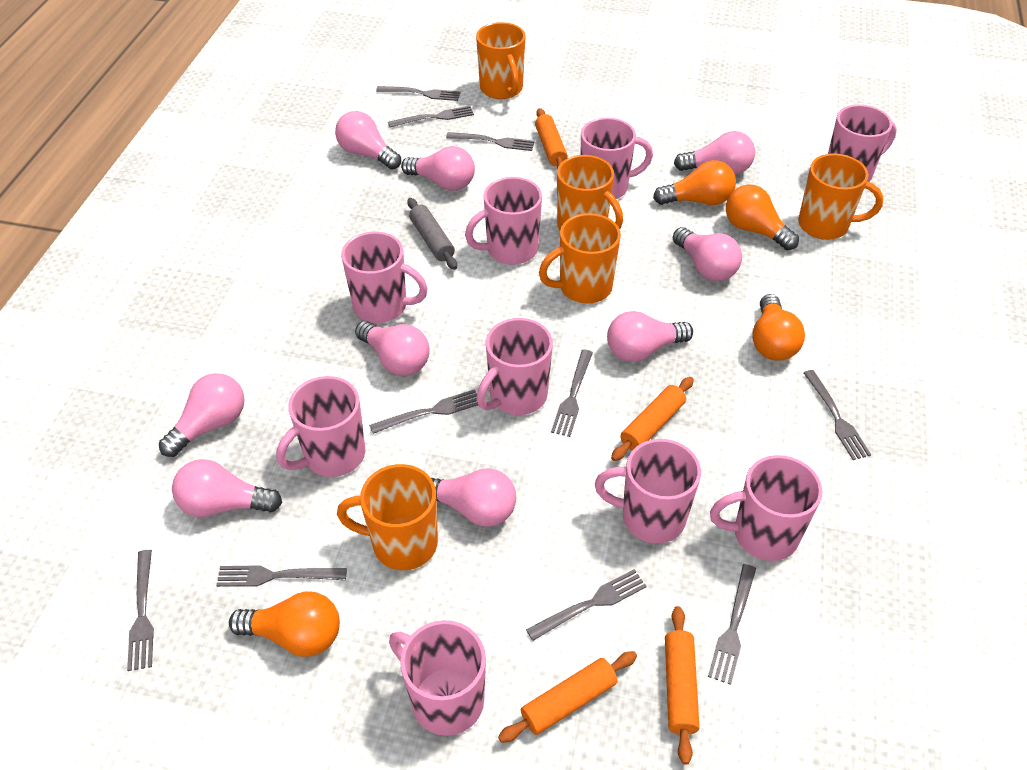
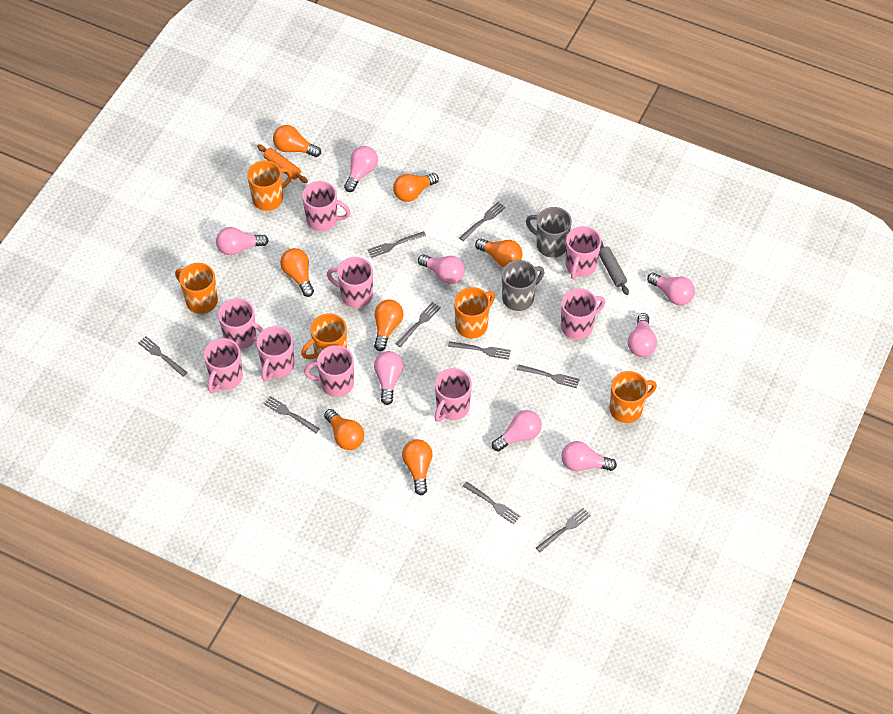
grey fork: [127,550,154,671] [216,565,347,587] [369,389,478,434] [376,86,460,101] [388,106,474,127] [446,132,535,151] [526,569,647,641] [551,350,593,437] [708,564,756,685] [804,370,871,460] = 10 -> [138,336,188,377] [264,396,320,433] [368,231,426,258] [396,302,441,347] [448,341,511,360] [459,202,506,241] [463,481,520,524] [517,364,580,388] [536,508,591,553] = 9
grey mug: none = 0 -> [502,260,545,311] [526,207,572,258] = 2
orange light bulb: [229,591,340,657] [653,160,736,205] [726,185,799,250] [752,294,805,361] = 4 -> [273,125,321,157] [280,248,314,297] [324,409,364,450] [374,300,403,351] [393,173,439,202] [402,439,433,496] [475,238,523,267] = 7
orange rolling pin: [498,651,637,743] [535,108,568,169] [611,377,694,461] [665,606,699,765] = 4 -> [257,144,308,183] = 1
pink light bulb: [159,373,245,457] [172,459,282,517] [335,111,401,170] [355,321,430,376] [401,146,475,190] [431,468,516,527] [607,311,693,362] [673,227,742,281] [674,131,755,175] = 9 -> [216,227,269,255] [344,146,378,192] [374,351,403,405] [418,254,465,284] [492,410,542,451] [561,441,617,471] [628,313,657,357] [647,273,695,305] = 8

